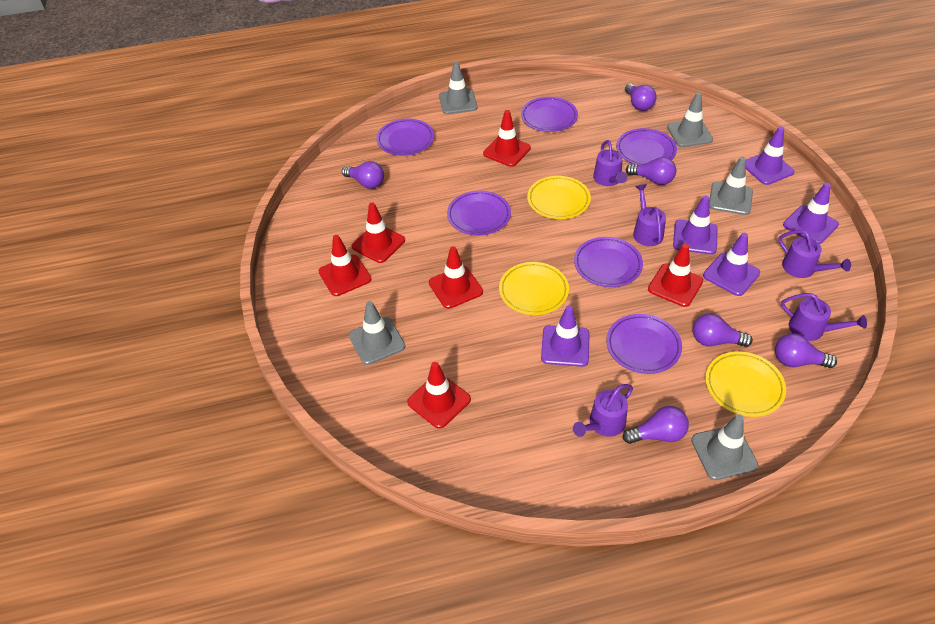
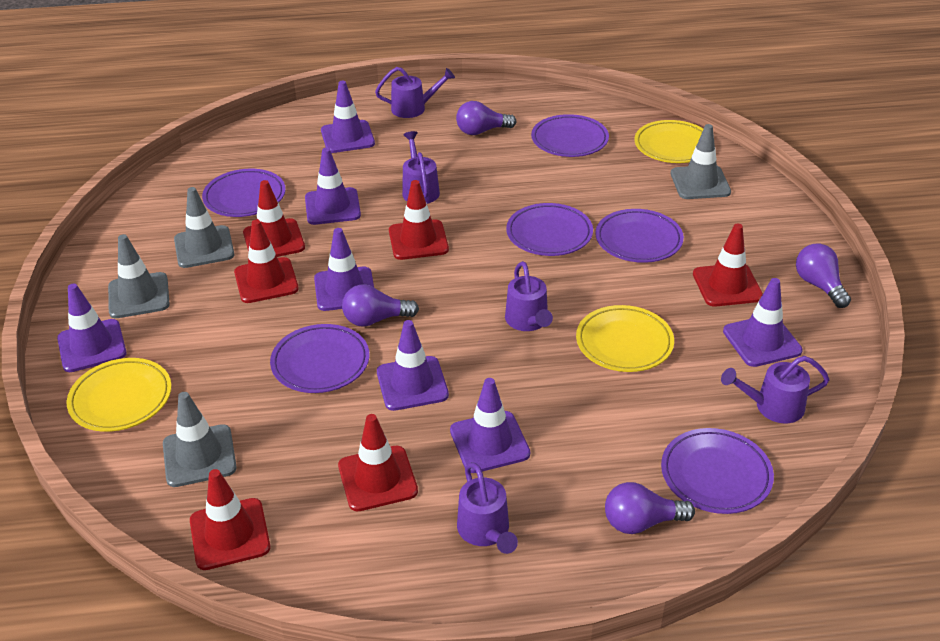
grey traffic cone: [349,301,405,365] [439,62,478,114] [667,92,713,147] [691,414,758,480] [709,157,753,215] = 5 -> [108,234,170,318] [163,392,237,487] [174,187,234,268] [671,124,731,199] = 4
purple light bulb: [342,161,384,189] [622,406,689,444] [625,83,657,111] [626,157,676,185] [693,313,753,347] [775,333,837,368] = 6 -> [342,284,419,327] [456,101,516,135] [605,482,695,534] [796,243,851,308] = 4
purple traffic cone: [541,306,590,367] [673,195,718,254] [703,233,760,296] [746,126,795,185] [783,183,839,244] = 5 -> [57,284,127,372] [305,148,361,225] [314,228,374,311] [321,81,375,153] [377,320,449,411] [450,378,530,473] [723,278,803,367] = 7

